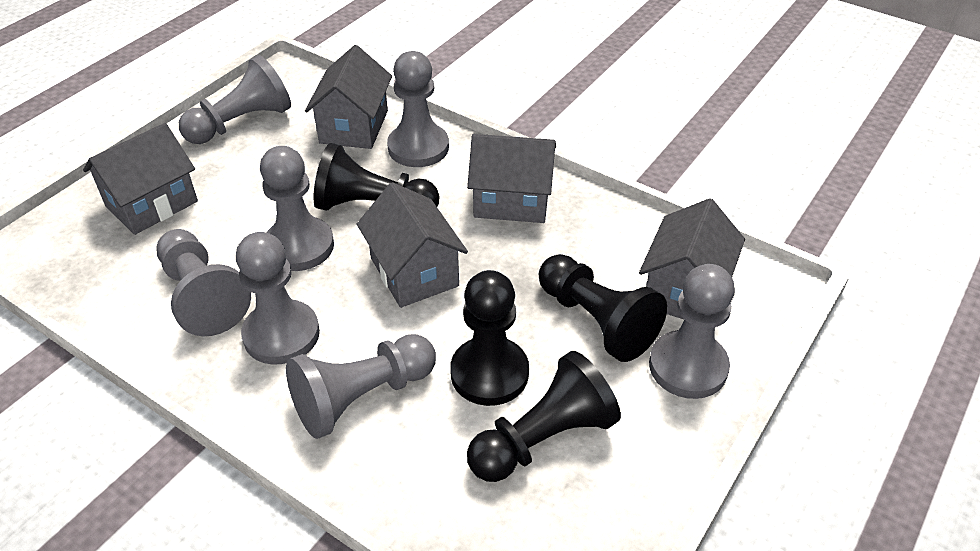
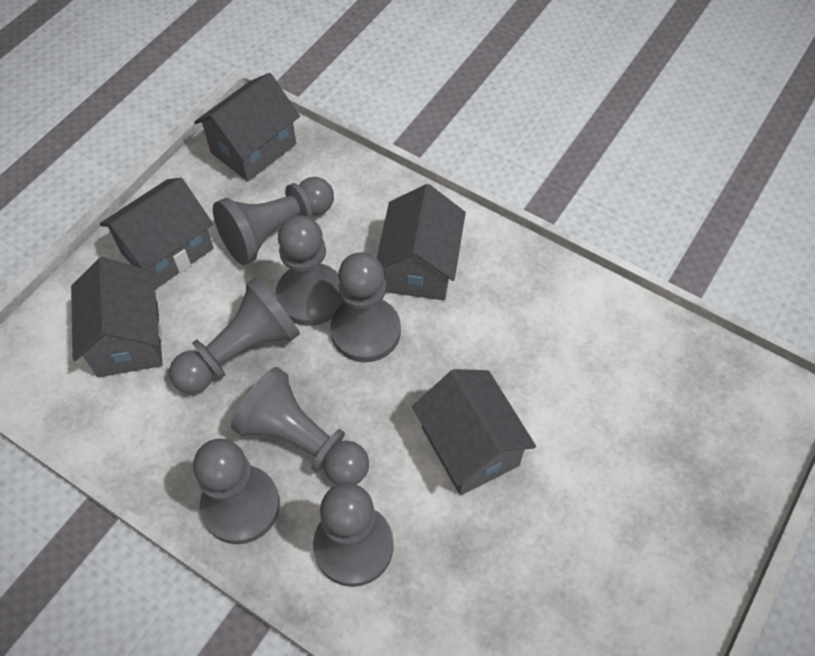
black pawn: [314,143,440,211] [450,270,529,406] [467,351,621,482] [539,254,667,362] = 4 -> none = 0

